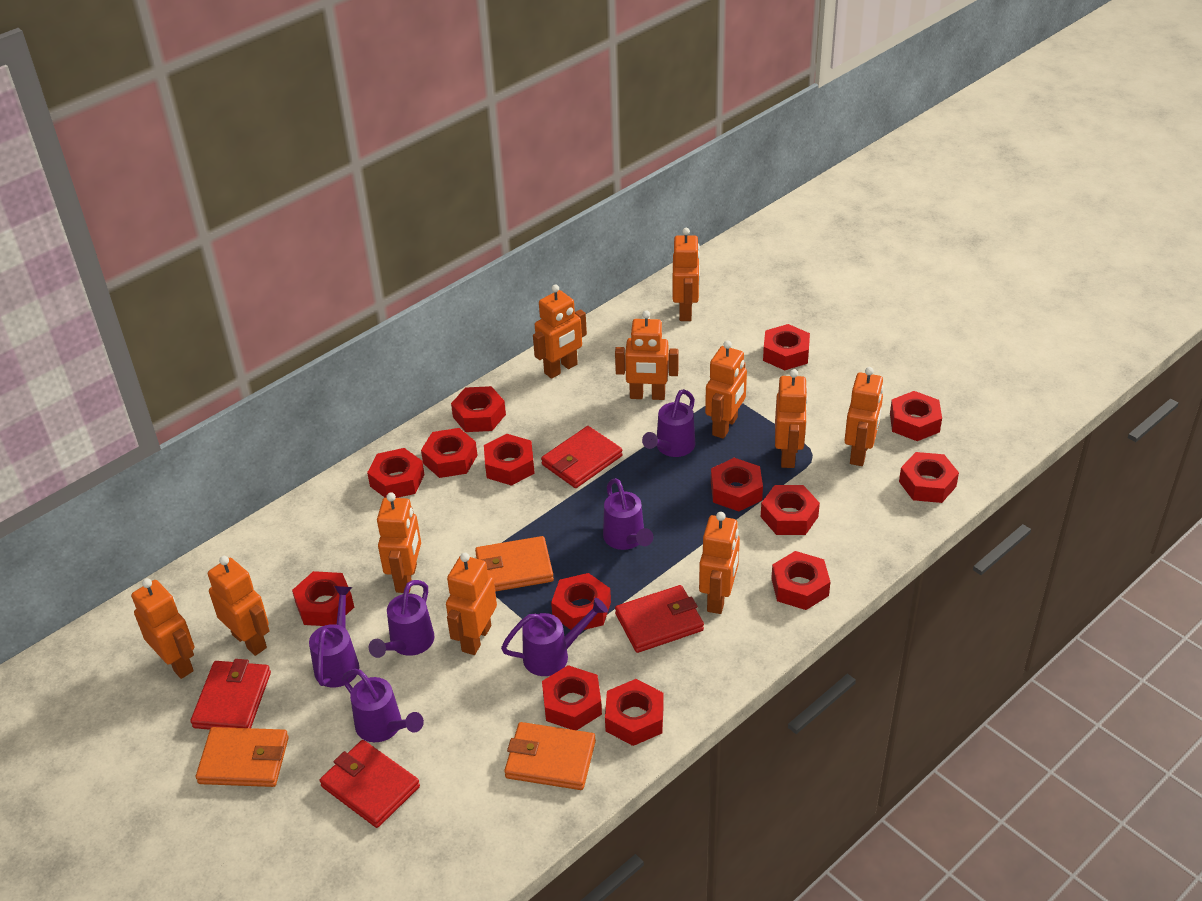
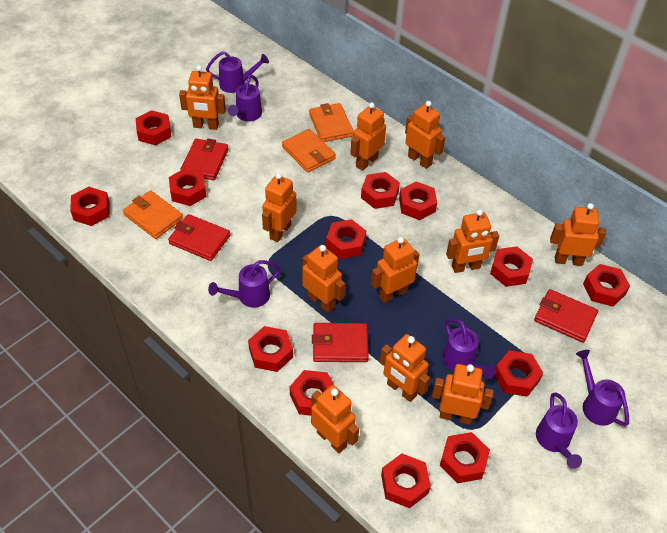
red nut: [292,571,354,626] [367,448,425,498] [421,428,478,478] [451,386,506,432] [484,434,535,486] [542,665,602,730] [551,573,611,630] [605,679,664,746] [711,458,763,512] [761,485,820,535] [763,324,810,370] [771,551,830,610] [890,391,942,441] [899,452,959,503] = 14 -> [70,187,110,226] [136,110,171,145] [169,168,207,206] [248,326,293,372] [290,370,334,416] [326,219,366,259] [361,172,400,209] [381,454,431,508] [399,181,437,220] [440,432,490,483] [490,246,533,287] [494,350,543,397] [583,264,630,306] = 13

